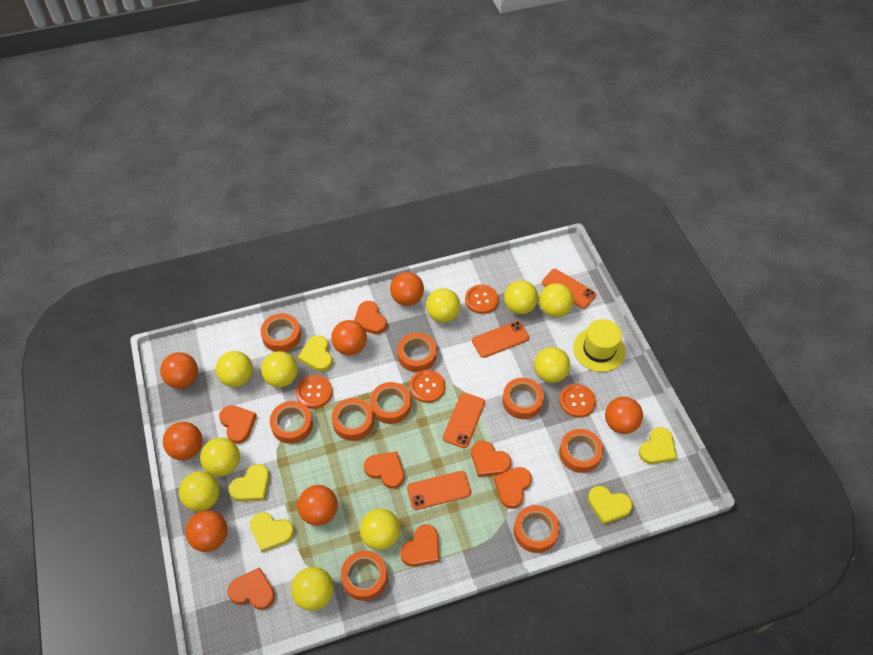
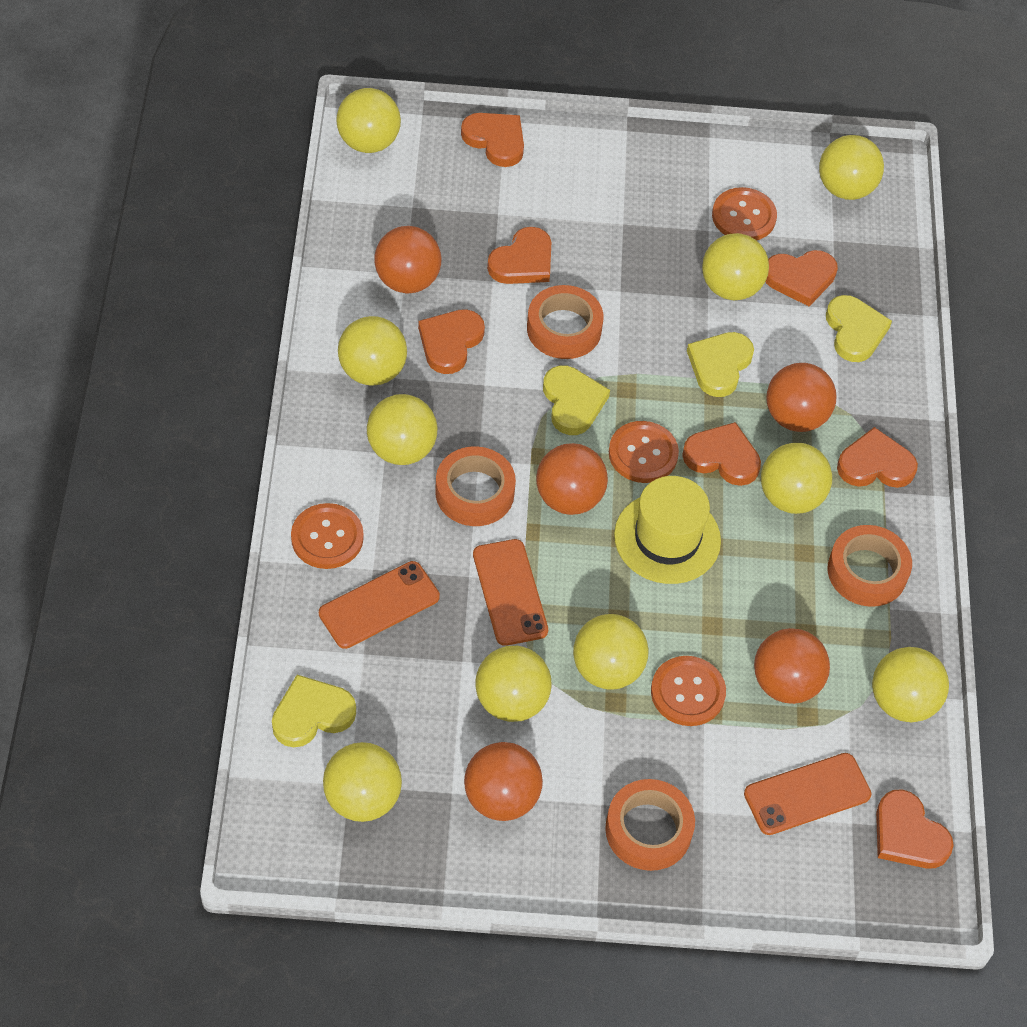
orange ball: [160,352,198,389] [163,422,202,460] [185,510,227,552] [298,485,338,526] [331,320,367,355] [390,272,424,306] [605,397,643,434] = 7 -> [374,226,441,293] [464,742,543,821] [536,443,608,515] [754,628,830,704] [766,363,837,432] = 5
orange phone: [407,471,471,510] [443,393,485,448] [472,321,529,358] [542,269,596,309] = 4 -> [319,561,440,649] [473,539,548,646] [744,753,872,835] = 3
orange tape: [261,313,301,352] [270,401,313,444] [332,398,374,441] [341,551,388,601] [370,382,411,424] [397,333,437,372] [502,378,544,419] [514,505,560,553] [559,429,603,473] = 9 -> [435,446,516,526] [527,285,603,359] [605,779,695,871] [828,525,912,607] = 4
yellow heart: [229,464,270,502] [250,512,294,552] [298,335,333,372] [588,486,633,525] [639,427,677,464] = 5 -> [272,675,356,747] [543,365,610,435] [687,332,754,397] [826,295,892,362] = 4

